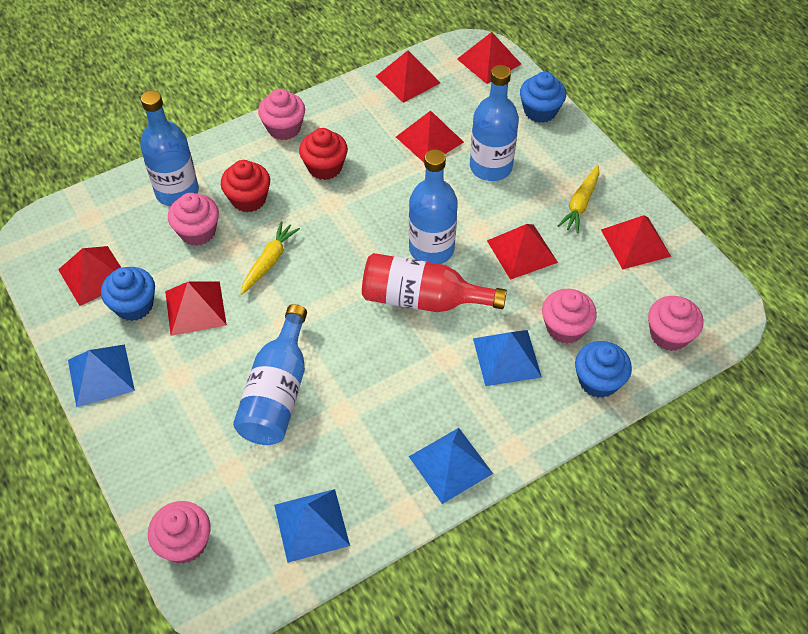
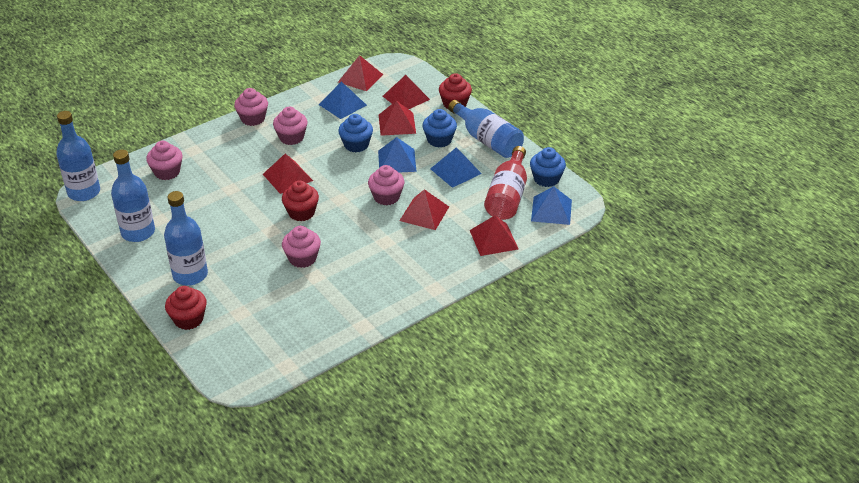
red cupcake: [221,160,270,212] [299,128,348,180] = 2 -> [165,286,207,330] [282,180,319,221] [439,73,472,110] = 3
red pyramid: [58,246,121,306] [165,281,227,336] [376,50,440,103] [396,111,464,162] [457,32,521,84] [487,224,558,280] [601,215,671,269] = 7 -> [263,153,313,194] [338,55,383,91] [379,100,416,136] [383,75,430,109] [399,189,449,230] [470,215,518,256] = 6
yellow carrot: [241,221,300,295] [558,165,599,233] = 2 -> none = 0

